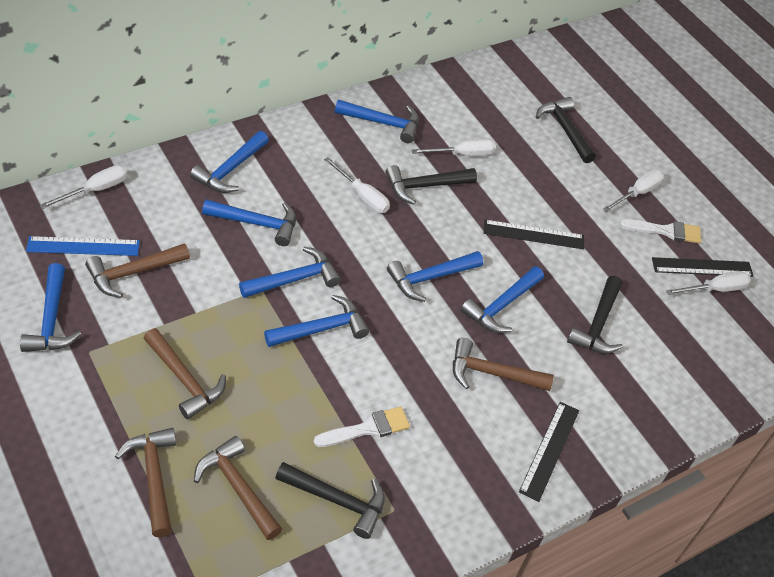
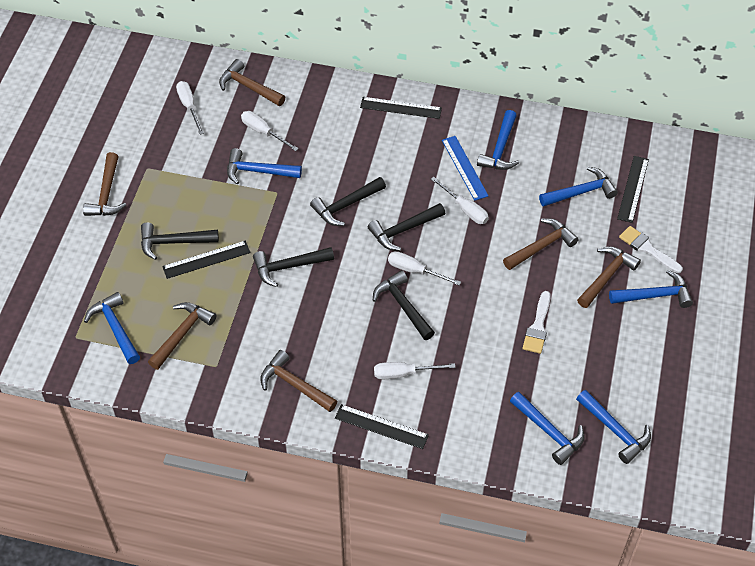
black hammer: [275,462,385,539] [385,165,477,205] [536,97,596,163] [567,276,623,354] = 4 -> [141,223,219,260] [253,247,334,287] [310,177,386,226] [368,203,445,251] [373,270,435,340] = 5
black ruler: [484,220,584,249] [519,402,579,502] [652,257,753,277] = 3 -> [162,241,250,279] [335,404,429,449] [360,97,442,119] [617,156,649,223] = 4
blue hammer: [20,263,81,352] [190,131,269,193] [202,199,296,246] [239,247,341,298] [264,295,369,347] [335,100,419,143] [387,251,483,302] [461,266,544,333] = 8 -> [84,292,140,364] [227,148,302,184] [477,110,519,170] [510,392,584,465] [539,167,618,207] [576,390,651,464] [609,270,693,308] = 7
brown hammer: [85,243,190,298] [115,428,176,537] [143,328,226,419] [194,436,282,540] [453,338,554,391] = 5 -> [83,152,126,216] [148,302,216,370] [219,59,285,106] [260,350,337,412] [503,218,579,270] [577,246,641,308] = 6

